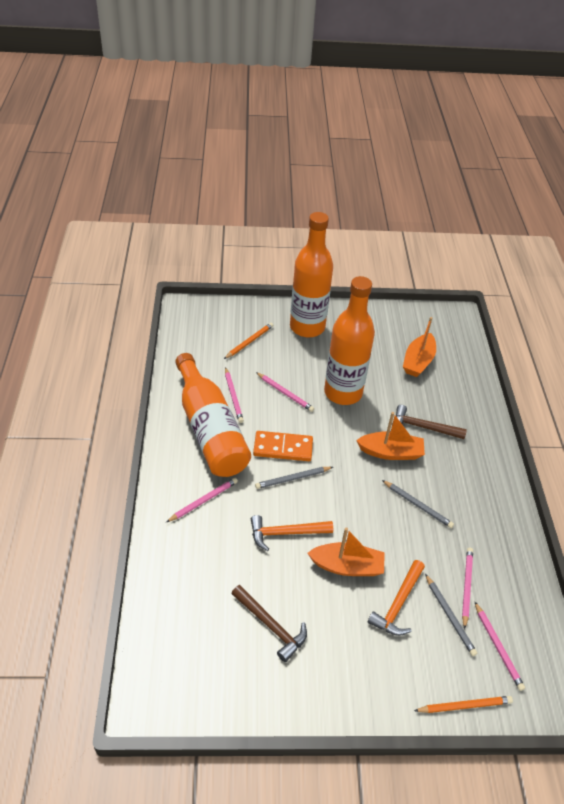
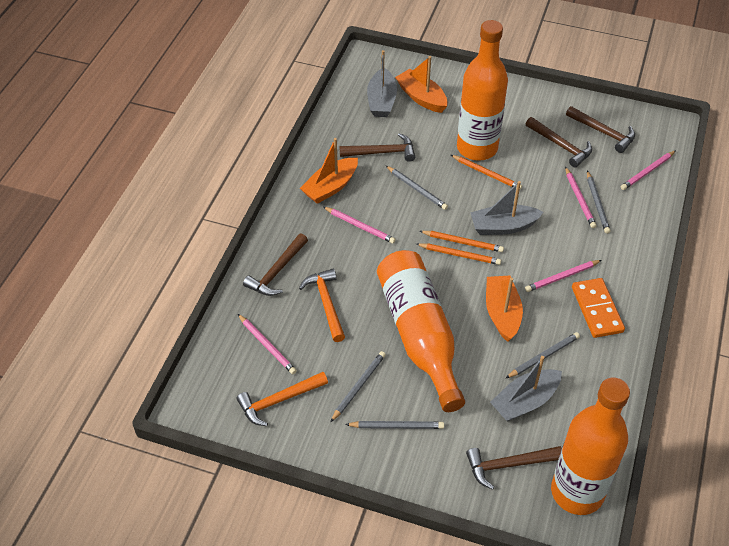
brown hammer: [231,585,307,662] [396,405,467,439] = 2 -> [243,233,308,296] [340,133,415,162] [466,446,562,490] [526,117,592,168] [566,106,635,153] = 5
grey boat: none = 0 -> [367,50,397,117] [470,181,544,235] [490,356,562,422] = 3
grey pencil: [255,467,333,489] [382,480,454,528] [425,574,477,656] = 3 -> [331,351,386,422] [345,421,444,429] [386,166,448,210] [506,332,580,378] [587,171,610,234] = 5
orange pencil: [224,323,273,359] [414,696,513,713] = 2 -> [416,243,501,265] [420,231,504,252] [451,155,522,190] = 3

